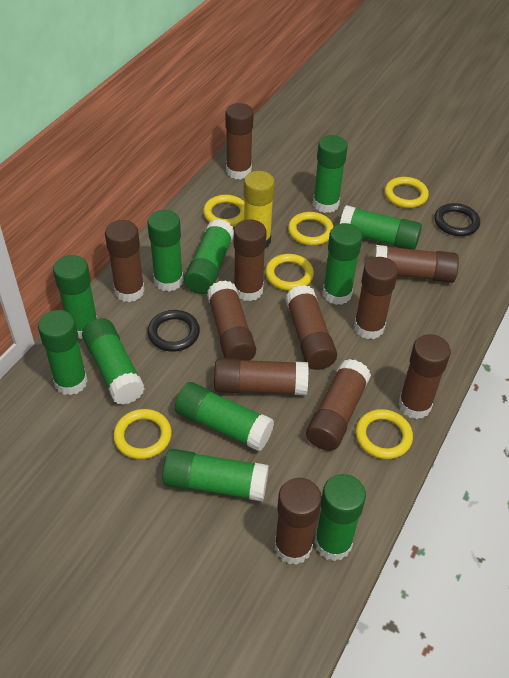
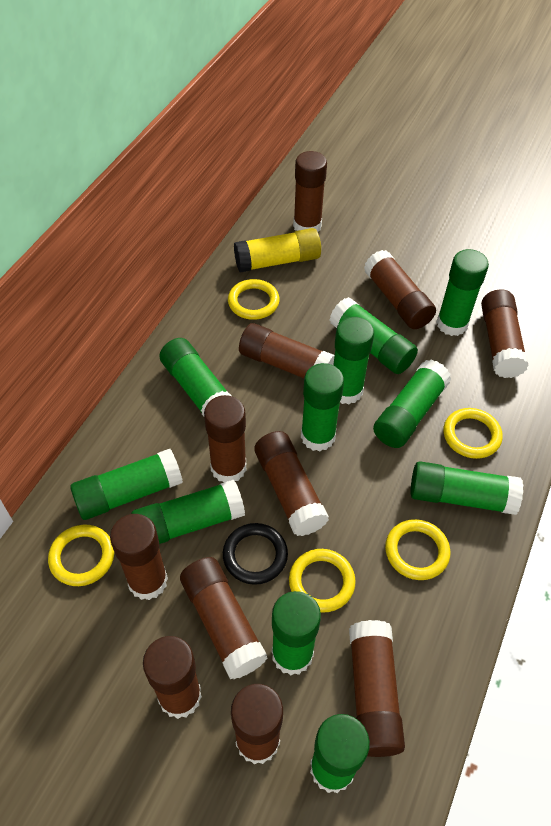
black ring: [147,310,200,352] [434,203,480,236] = 2 -> [223,523,288,585] = 1
yellow ring: [113,409,172,459] [203,195,245,227] [265,254,314,291] [288,212,334,246] [355,409,413,459] [385,177,429,208] = 6 -> [48,525,114,586] [228,279,280,320] [289,549,356,613] [385,519,450,580] [444,408,503,459] = 5

